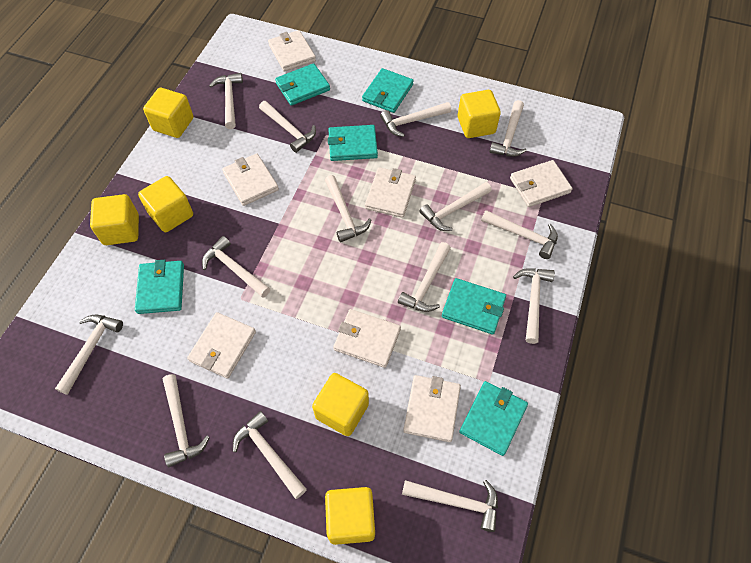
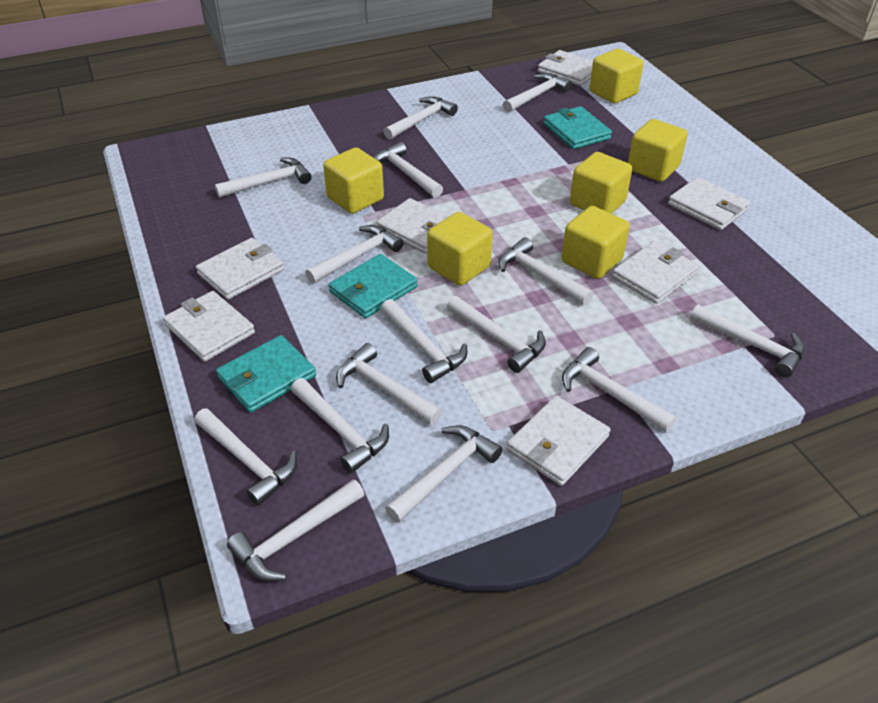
turquoise wallet: [135,260,184,314] [275,63,330,106] [328,125,378,161] [362,68,414,113] [442,278,506,334] [459,381,528,456] = 6 -> [216,335,316,413] [329,254,418,318] [544,106,612,149] = 3
white hammer: [55,315,123,395] [163,374,210,467] [202,236,270,297] [209,73,243,129] [233,411,307,499] [259,101,316,153] [325,175,371,242] [380,102,451,137] [398,242,451,312] [402,480,498,532] [419,182,492,231] [481,210,558,259] [489,100,527,157] [513,268,555,344] = 14 -> [194,408,297,506] [215,158,311,198] [227,479,365,581] [291,378,389,473] [305,225,404,284] [336,343,442,425] [374,142,443,198] [381,299,467,383] [383,96,458,140] [385,425,503,523] [447,296,546,373] [499,237,593,305] [503,73,572,113] [562,347,677,432] [690,304,805,378] = 15

